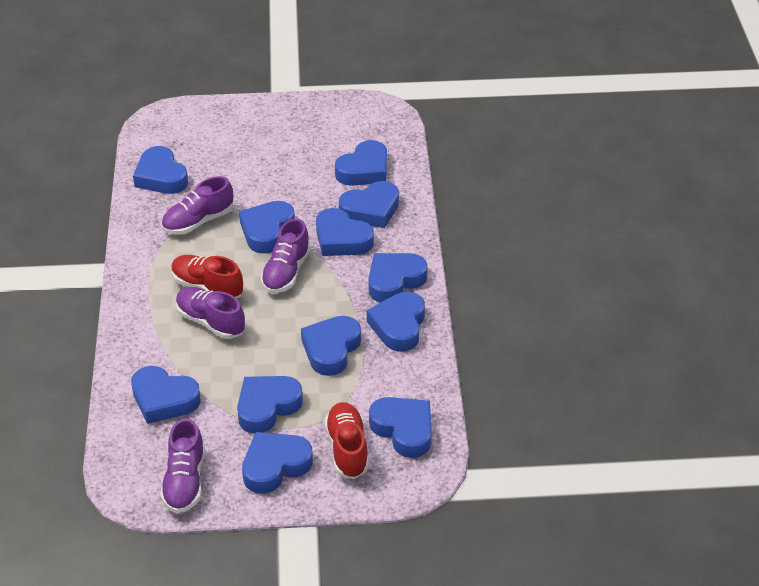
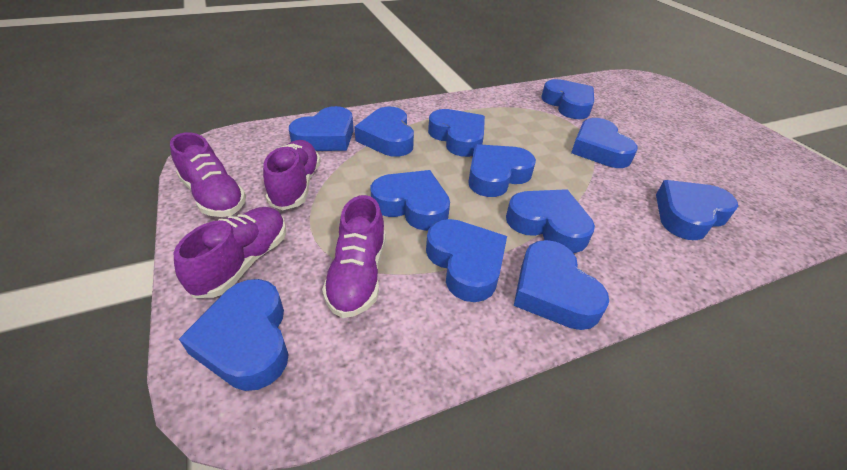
red shoe: [171,255,243,299] [325,402,369,479] = 2 -> none = 0

